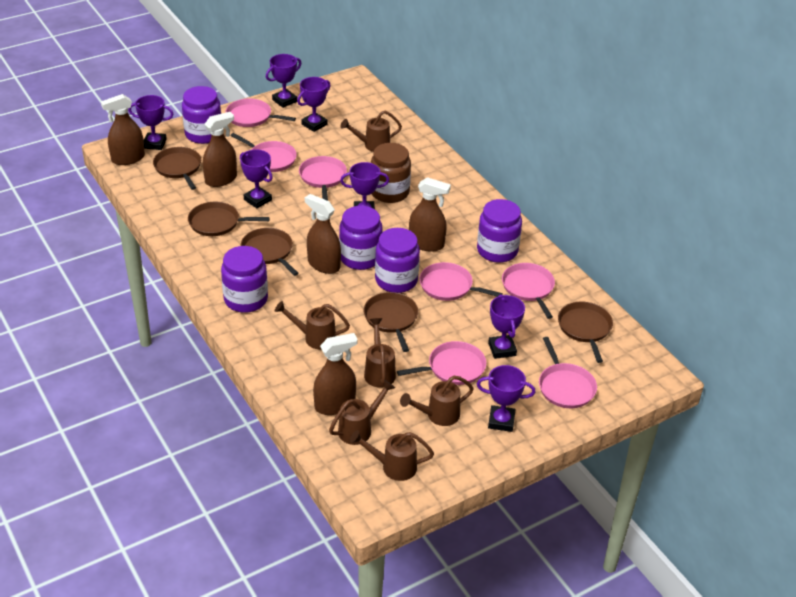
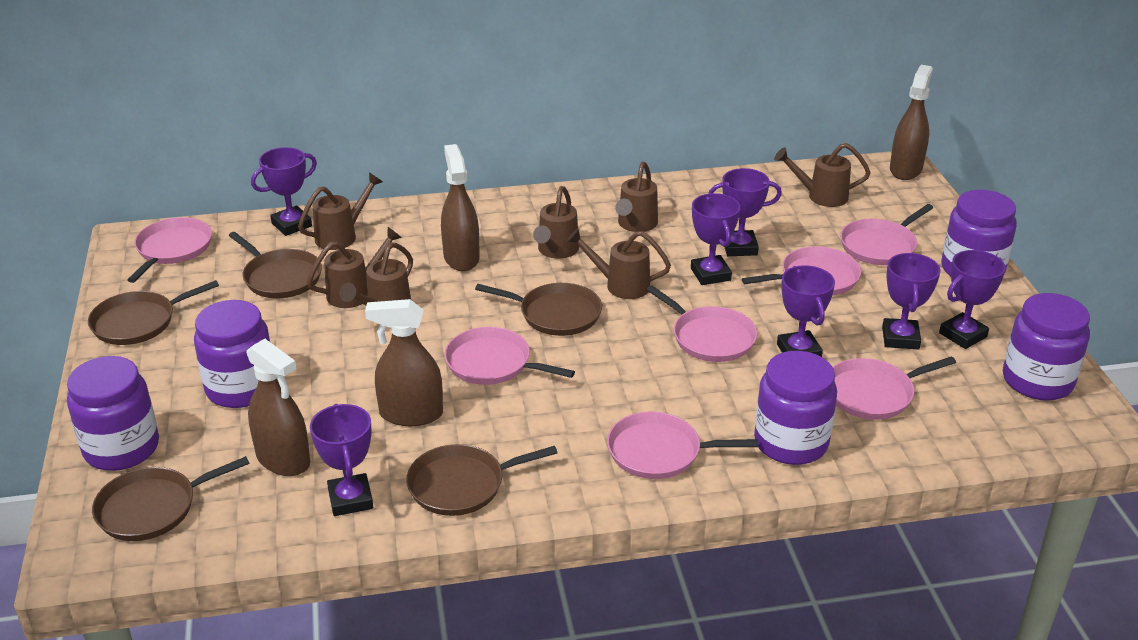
brown jar: [371,143,411,203] = 1 -> none = 0
brown spray bottle: [101,94,145,165] [203,112,237,187] [305,194,341,274] [313,333,358,415] [409,177,451,252] = 5 -> [247,339,310,476] [365,299,443,426] [441,144,480,271] [890,65,933,180] = 4
brown watering can: [275,301,350,349] [329,380,395,445] [341,111,402,152] [350,430,434,481] [364,318,396,388] [400,376,474,426] = 6 -> [298,172,383,250] [307,227,402,308] [340,242,413,305] [533,186,579,259] [566,228,671,299] [615,161,658,232] [774,143,870,207] = 7

